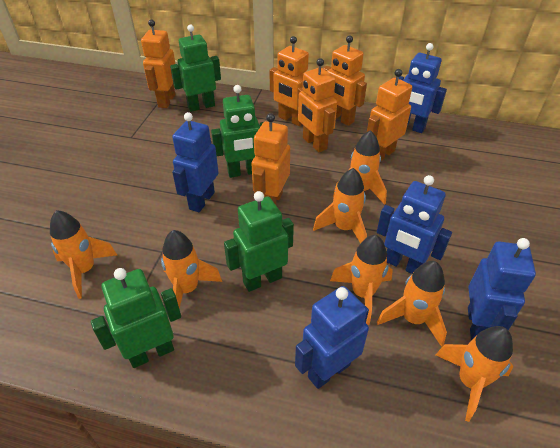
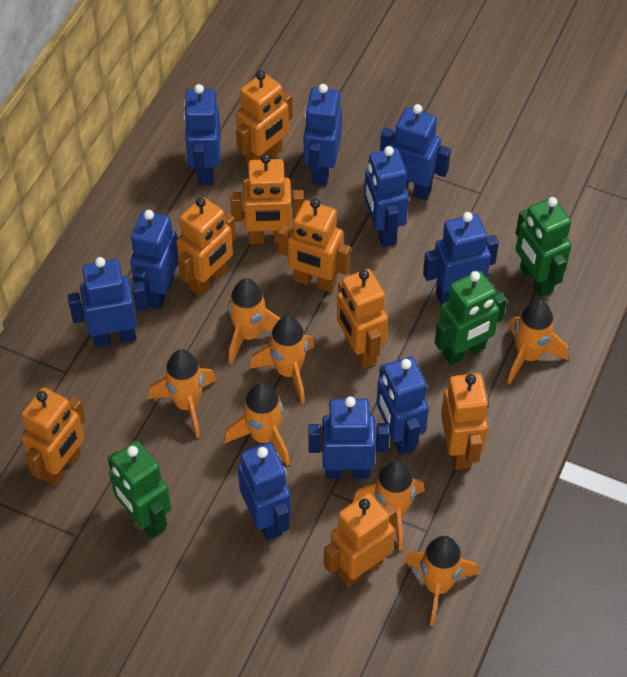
blue robot: [172,112,219,212] [295,286,369,389] [377,175,452,274] [395,43,447,133] [468,238,536,341] = 5 -> [68,257,148,347] [130,210,178,310] [183,84,221,185] [238,442,291,541] [304,84,342,185] [308,396,390,479] [364,146,409,247] [376,356,429,455] [380,104,451,201] [423,212,499,305] = 10
green robot: [91,268,181,368] [170,24,221,112] [211,85,268,178] [224,191,294,292] = 4 -> [108,441,171,538] [434,271,507,365] [516,197,572,297] = 3
orange robot: [141,19,175,108] [251,113,290,205] [269,36,309,126] [297,58,337,152] [323,36,367,126] [367,69,412,162] = 6 -> [21,387,86,486] [176,197,236,296] [230,154,304,244] [236,71,293,165] [278,198,351,293] [324,493,397,587] [337,269,388,368] [441,373,489,470] = 8

